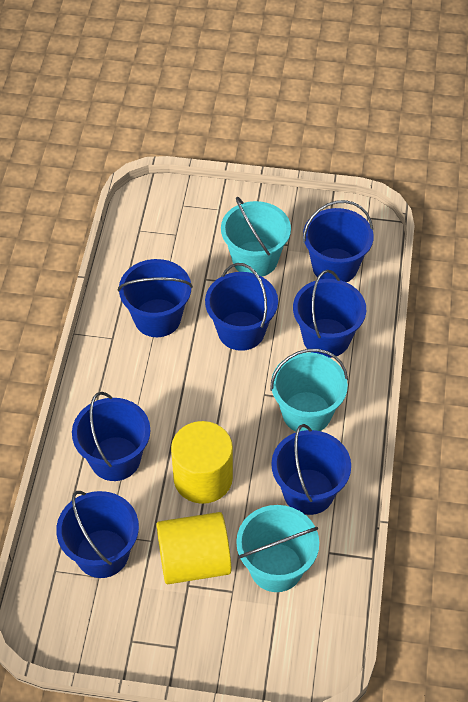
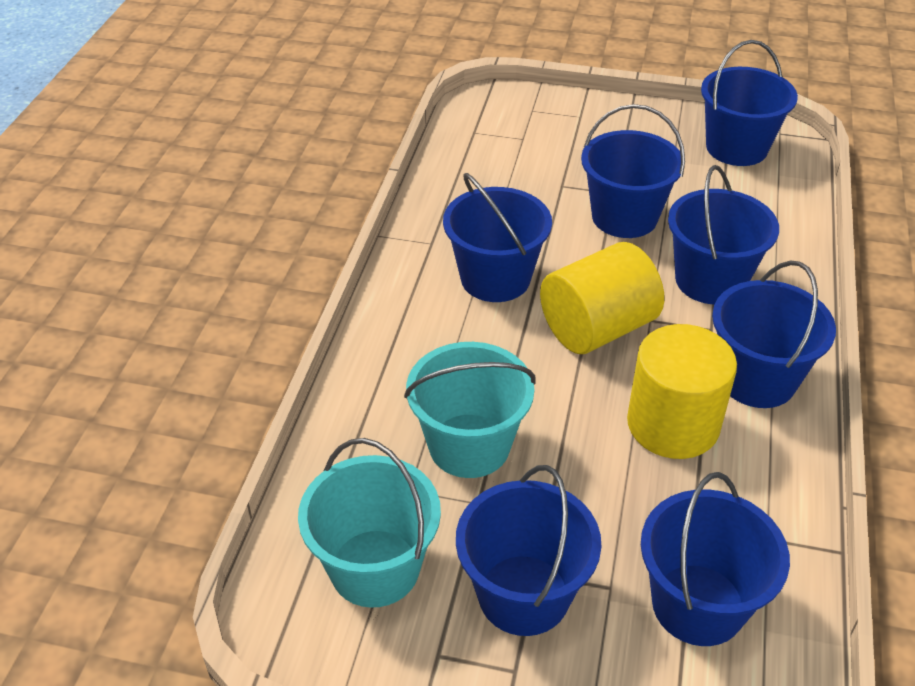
turquoise bucket: [221,197,291,277] [236,505,319,592] [270,349,348,431] = 3 -> [298,438,441,608] [404,342,536,478] = 2

